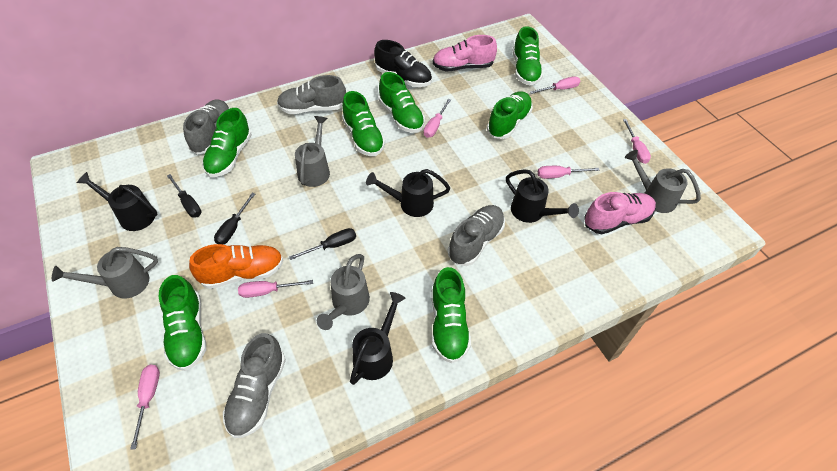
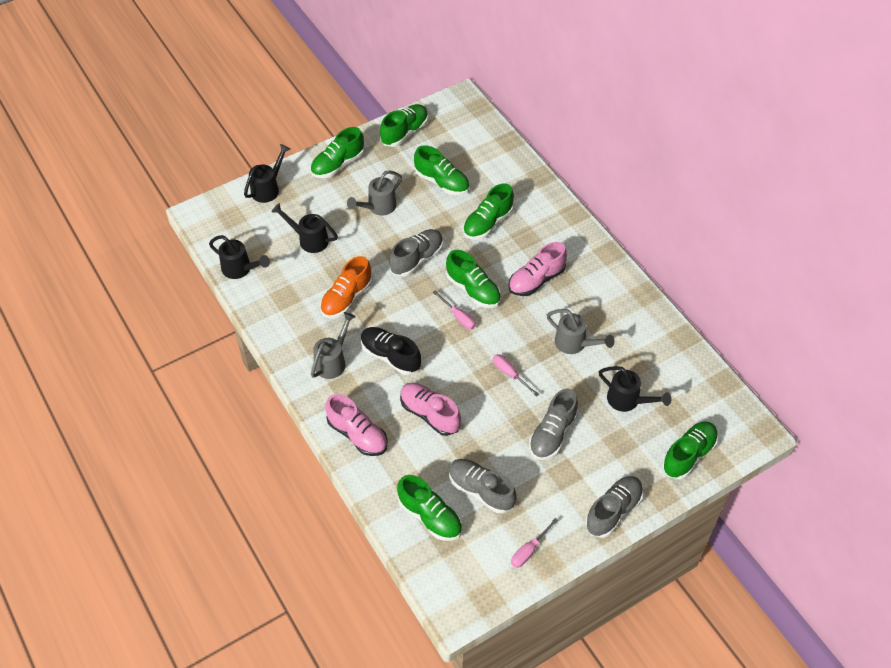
black screwdriver: [167,174,201,218] [214,193,255,244] [289,228,356,260] = 3 -> none = 0
grey watering can: [52,247,158,298] [295,116,330,187] [317,254,370,330] [625,150,701,213] = 4 -> [311,312,356,379] [347,171,402,215] [547,309,615,354] = 3
pink screwdriver: [130,365,160,450] [238,280,313,298] [424,99,451,138] [530,76,580,94] [538,166,600,179] [623,119,651,164] = 6 -> [433,290,476,329] [493,354,539,397] [511,518,558,568] = 3
pink shoe: [432,35,497,71] [584,192,656,234] = 2 -> [325,394,388,456] [400,383,461,436] [508,242,567,296] = 3

